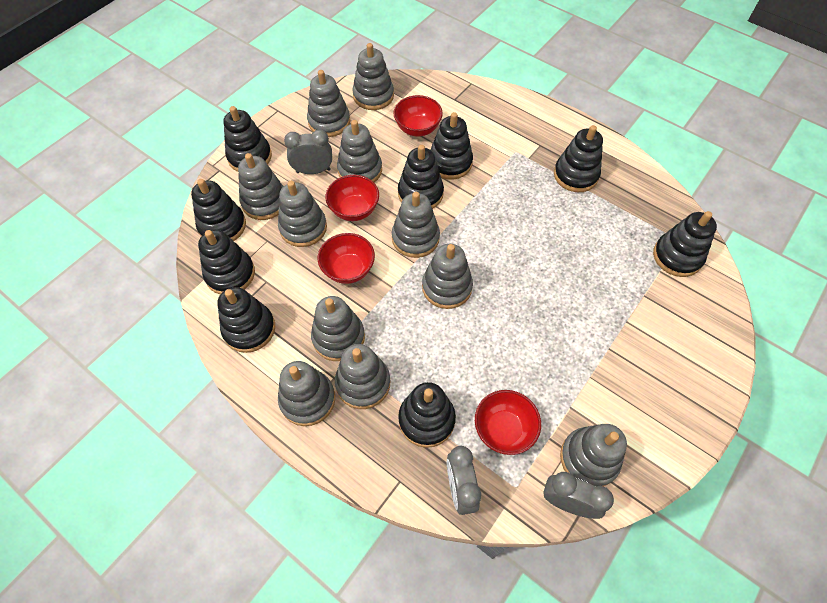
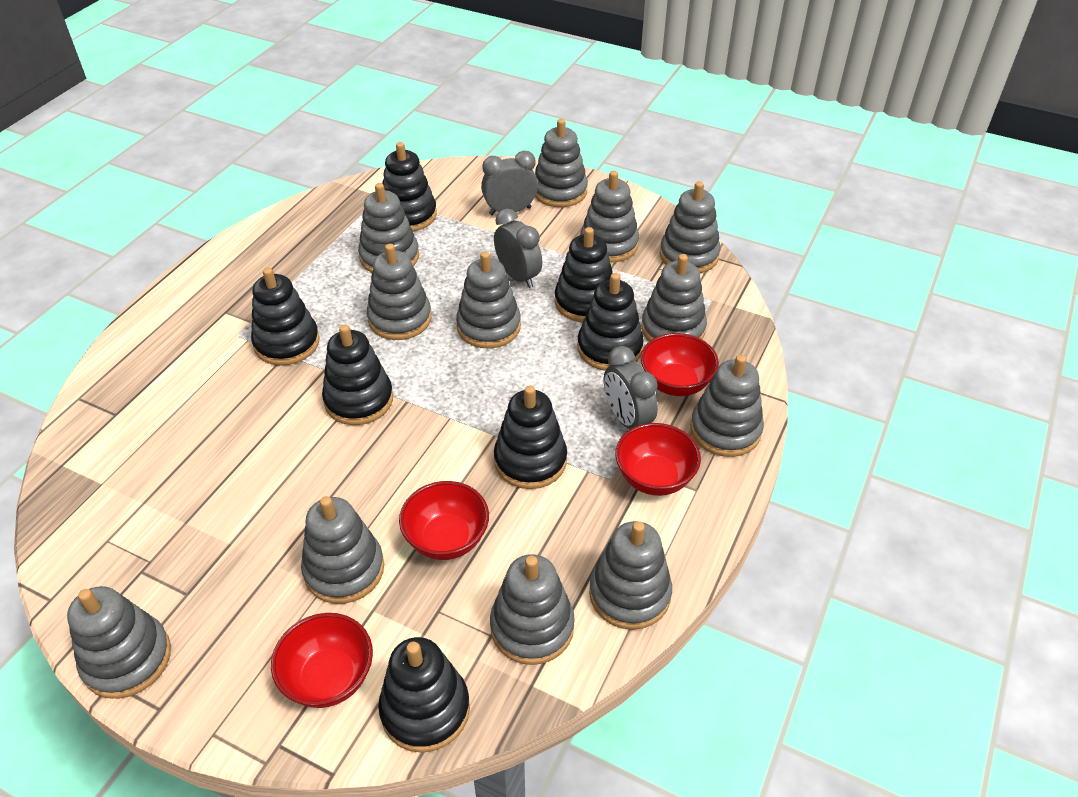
black stacking toy: [191,179,246,241] [198,230,255,294] [217,287,275,353] [223,106,272,172] [398,145,444,209] [398,382,456,448] [430,112,473,180] [554,125,603,192] [653,211,717,277] = 9 -> [251,268,320,366] [322,324,393,425] [378,637,470,753] [382,142,437,231] [494,385,567,489] [555,227,613,322] [577,273,644,370] = 7
grey stacking toy: [238,153,284,220] [278,181,327,247] [278,361,335,426] [307,70,350,137] [311,296,365,361] [335,344,390,409] [337,120,382,183] [352,43,394,110] [392,192,440,258] [422,244,473,309] [560,424,627,487] = 11 -> [67,586,171,699] [301,496,384,604] [358,183,419,273] [367,244,432,340] [456,251,521,349] [490,554,575,665] [535,119,588,207] [580,171,639,263] [589,521,672,630] [641,254,707,341] [660,181,721,273] [690,355,764,457] = 12

